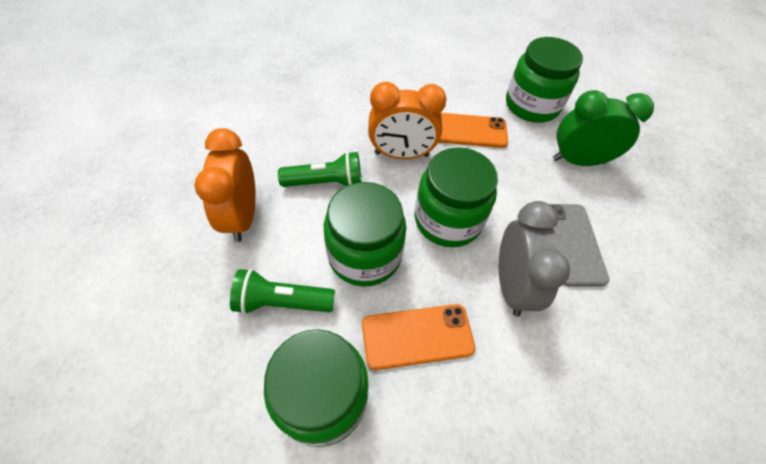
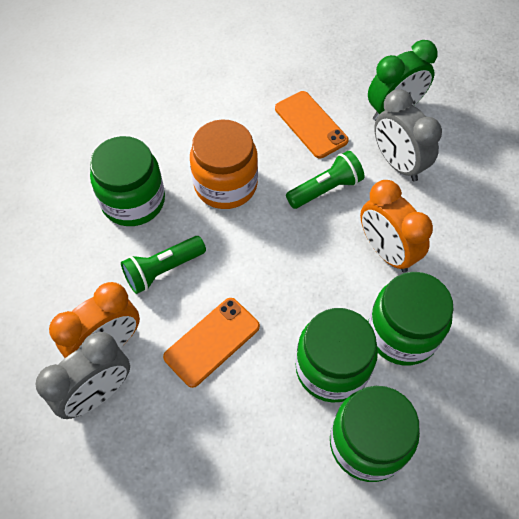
grey clock: [499,201,570,316] = 1 -> [36,332,130,419] [374,89,442,181] = 2
grey phone: [549,204,609,287] = 1 -> none = 0
orange jar: none = 0 -> [190,119,258,209] = 1

